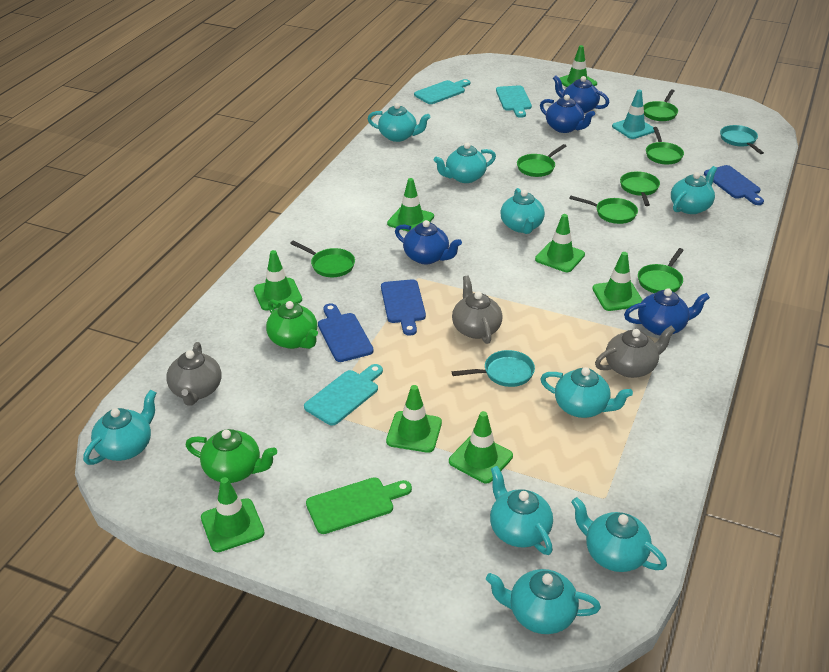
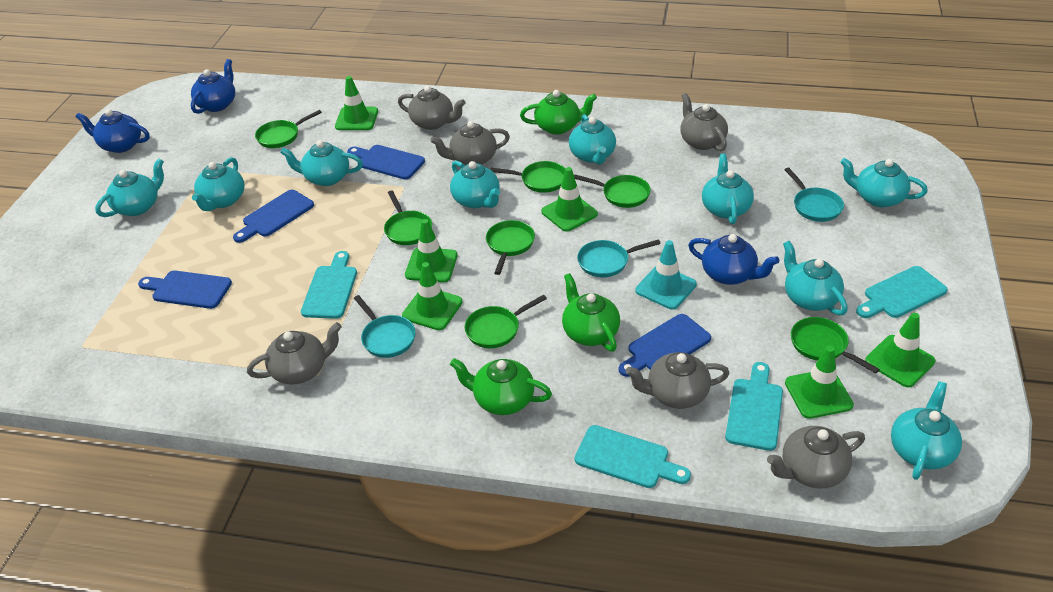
blue cutting board: [318,303,374,362] [381,279,426,336] [704,165,764,205] = 3 -> [138,271,232,309] [233,190,314,243] [347,145,425,180] [619,314,711,377] = 4
blue teapot: [395,220,462,264] [540,95,595,133] [553,75,609,113] [624,288,710,335] = 4 -> [76,109,150,153] [191,59,235,114] [688,234,779,285] = 3
green cutting board: [306,477,412,534] = 1 -> none = 0
green teapot: [186,429,277,483] [266,299,318,349] = 2 -> [450,358,552,415] [520,90,597,135] [562,273,620,352] = 3
green traffic cone: [201,477,265,552] [254,250,302,311] [386,385,442,453] [387,178,434,232] [449,411,513,483] [535,214,585,272] [560,45,597,87] [592,252,642,311] = 8 -> [335,76,378,130] [402,262,463,330] [405,219,457,283] [541,167,598,232] [785,346,854,419] [865,313,935,388] = 6
grey teapot: [166,342,221,406] [452,275,502,344] [595,326,676,378] = 3 -> [247,322,342,385] [398,86,465,130] [431,121,510,165] [626,352,730,409] [680,93,728,151] [767,426,865,489] = 6
turquoise cutting board: [304,364,383,426] [414,79,470,104] [496,85,532,118] = 3 -> [301,251,357,319] [575,425,691,488] [725,362,783,451] [856,266,948,318] = 4
turquoise pan: [452,350,535,387] [720,125,764,154] = 2 -> [354,295,416,358] [577,239,661,278] [785,168,844,222] = 3

